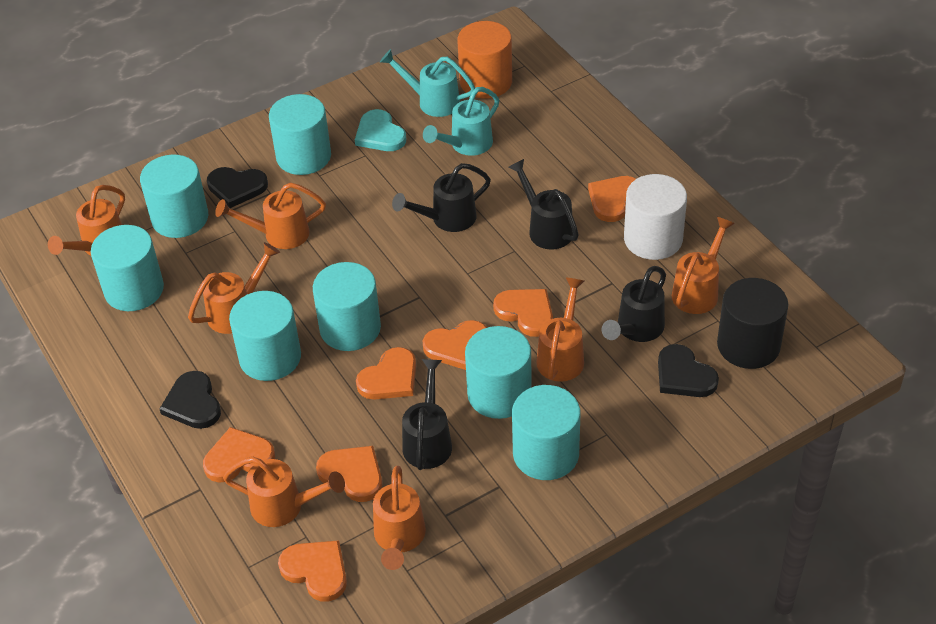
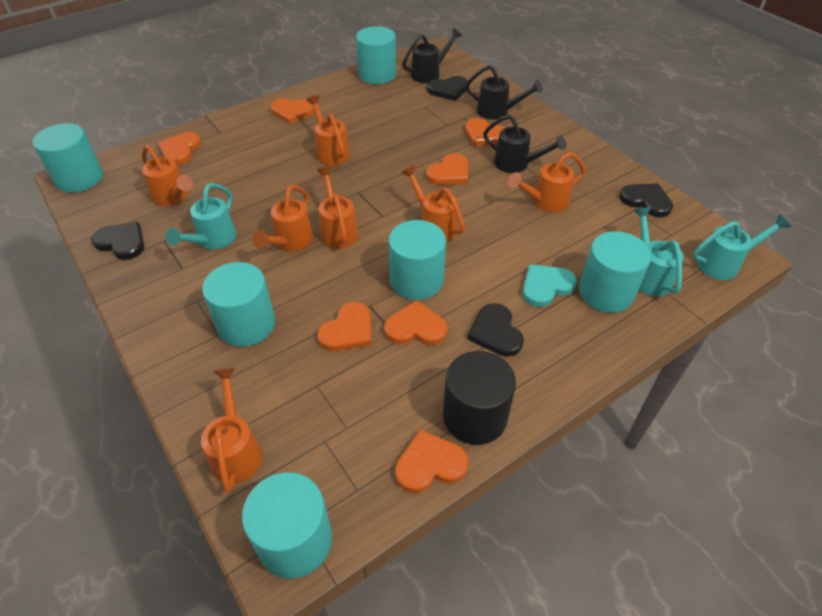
black heart: [160,371,221,429] [207,167,268,208] [658,344,719,397] = 3 -> [91,222,144,260] [427,76,468,101] [467,303,524,357] [620,183,673,217] = 4
black watering can: [392,163,491,232] [402,359,452,470] [509,159,579,250] [602,266,666,342] = 4 -> [402,28,462,83] [465,65,543,120] [483,115,566,173] = 3
orange cylinder: [457,21,512,99] = 1 -> none = 0
turquoise cylinder: [91,225,164,311] [140,155,208,238] [229,291,301,381] [269,94,331,175] [313,262,381,351] [465,326,532,419] [512,385,580,480] = 7 -> [33,123,103,193] [202,262,275,347] [242,472,332,579] [356,26,396,84] [388,220,446,300] [579,231,651,313] = 6
turquoise watering can: [380,49,475,117] [423,87,499,156] = 2 -> [165,183,236,249] [633,207,684,296] [693,214,791,280] = 3
white cylinder: [624,174,687,260] = 1 -> none = 0

